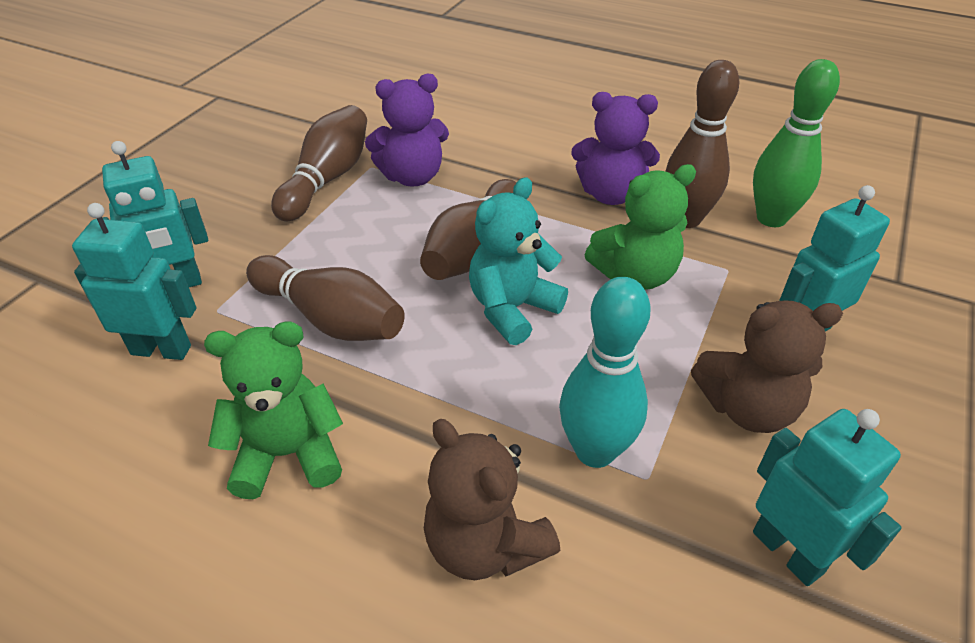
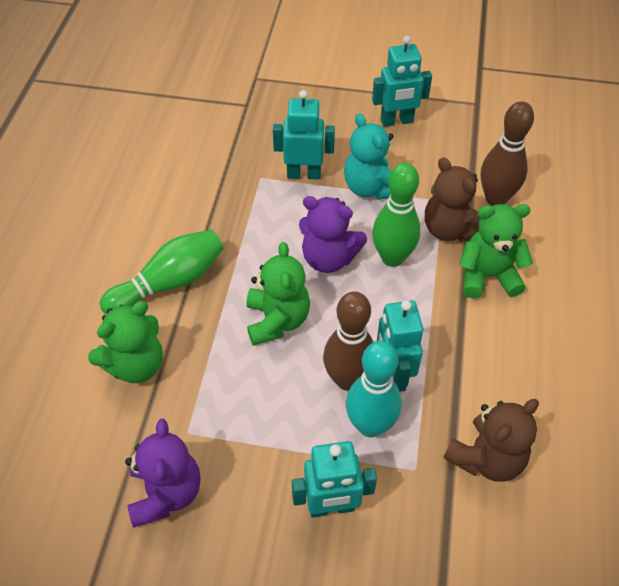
brown bowling pin: [246,255,405,341] [271,105,367,222] [420,179,516,280] [665,60,739,228] = 4 -> [323,291,373,391] [481,101,534,206] = 2
green bowling pin: [753,59,840,227] = 1 -> [100,229,224,315] [372,163,421,267] = 2
green teddy bear: [204,321,343,499] [585,164,696,290] = 2 -> [88,301,163,383] [246,242,310,346] [459,204,533,298] = 3

